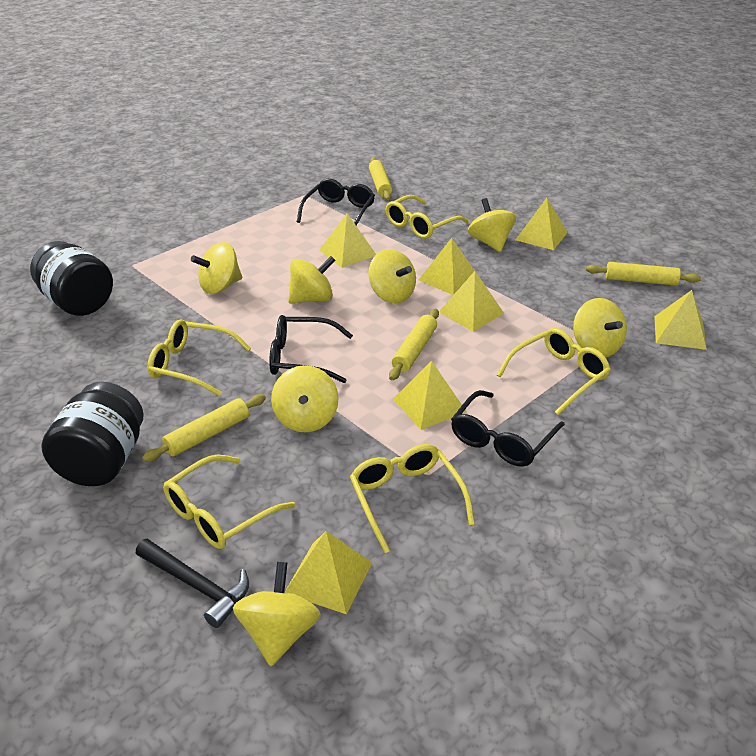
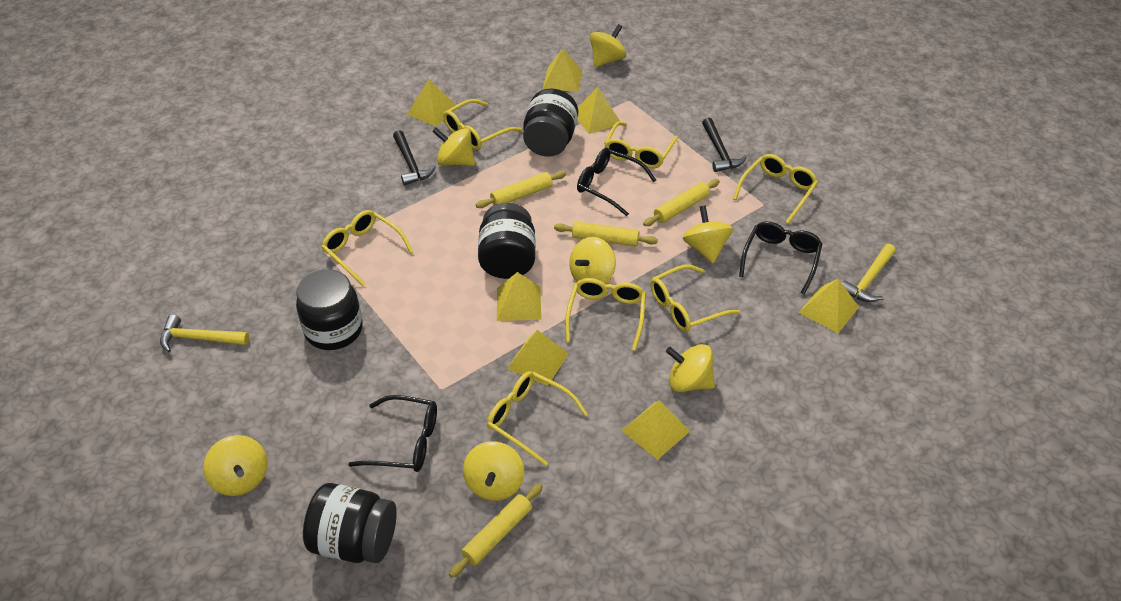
black hammer: [136,539,249,628] = 1 -> [393,130,436,185] [702,118,746,172] = 2
black jar: [30,241,113,316] [41,382,144,486] = 2 -> [296,269,363,350] [303,483,397,563] [478,203,536,279] [523,89,578,157] = 4
yellow glasses: [148,319,251,396] [163,454,295,549] [350,444,475,553] [386,195,469,239] [497,328,611,415] = 5 -> [322,210,413,287] [443,99,522,150] [487,371,588,466] [565,278,646,351] [604,122,678,168] [650,265,740,332] [733,154,818,224] = 7
yellow hammer: none = 0 -> [160,315,249,352] [842,244,896,302] = 2

